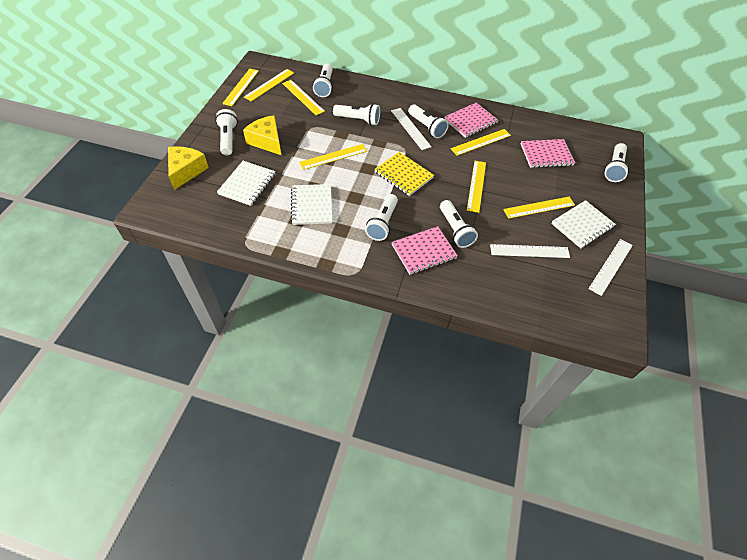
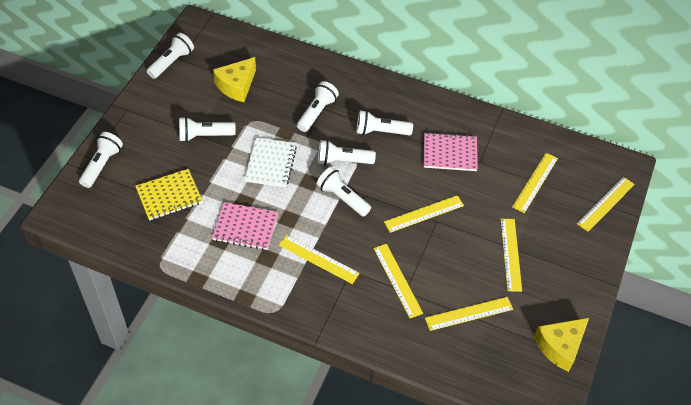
pink notebook: [392,226,458,275] [444,102,498,138] [521,139,575,168] = 3 -> [212,202,278,250] [424,132,478,171] = 2
white notebook: [217,161,275,206] [291,184,333,225] [551,200,616,249] = 3 -> [244,138,297,187] = 1
white ruler: [391,108,432,150] [490,244,570,258] [588,239,633,296] = 3 -> none = 0

